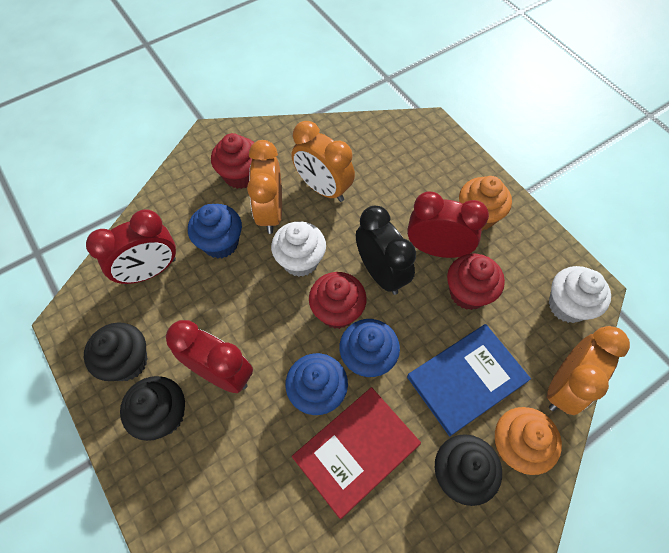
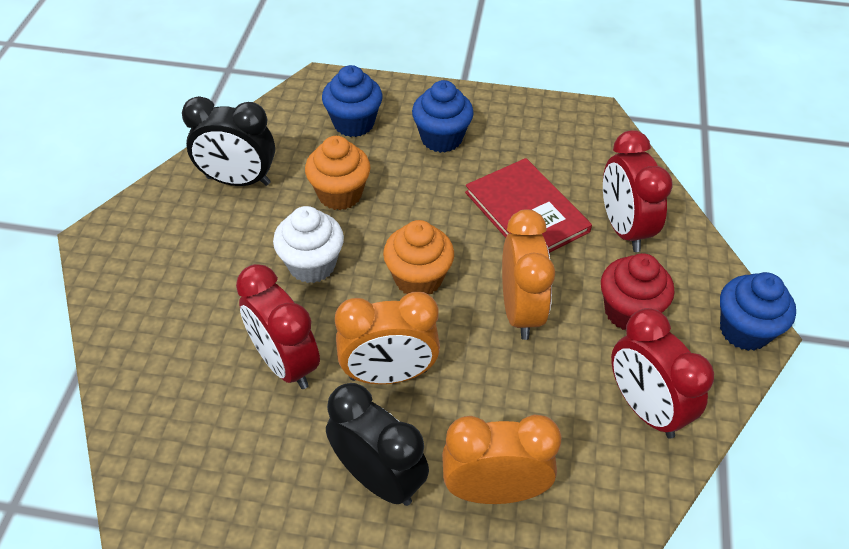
black clock: [356,206,416,295] = 1 -> [182,96,275,186] [326,383,429,506] = 2
black cupcake: [84,322,148,381] [120,376,185,441] [435,434,502,506] = 3 -> none = 0
blue book: [407,324,531,436] = 1 -> none = 0
red cupcake: [211,133,255,189] [309,272,367,329] [447,254,505,310] = 3 -> [601,253,674,330] = 1
white cupcake: [271,221,326,277] [549,266,611,323] = 2 -> [273,206,344,283] = 1

